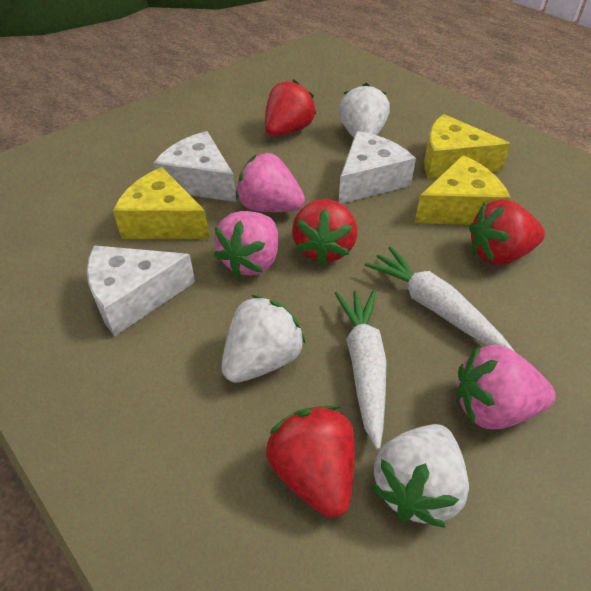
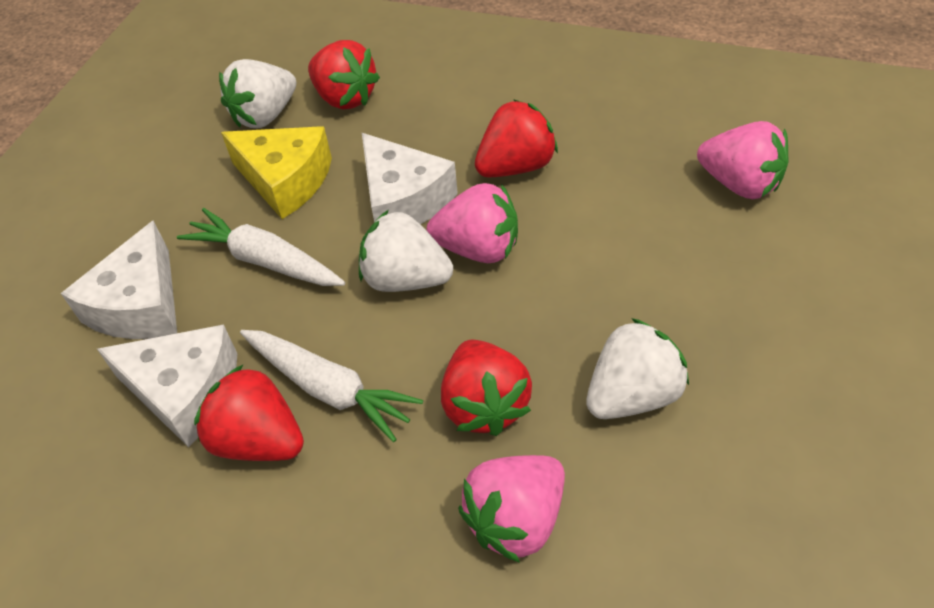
yellow cheese: [113,167,209,239] [414,155,511,225] [424,114,511,179] = 3 -> [221,126,332,219] = 1

